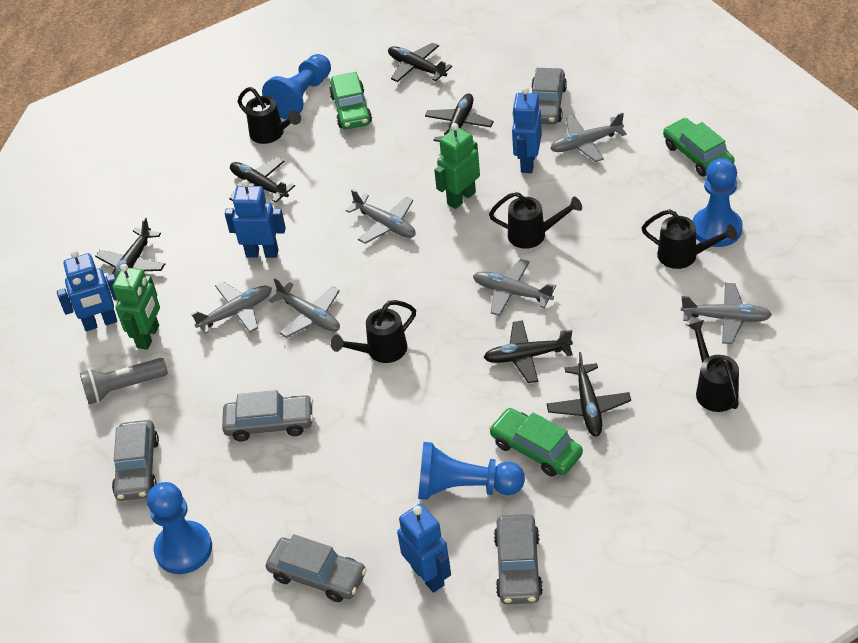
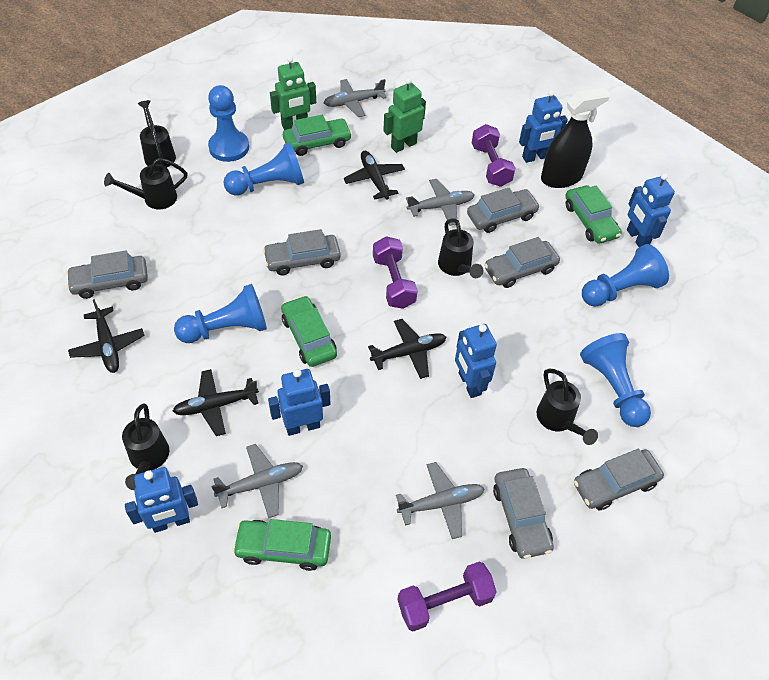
black plane: [95,217,165,277] [229,158,295,203] [388,43,452,82] [425,94,494,142] [483,320,573,383] [547,352,631,436] = 6 -> [68,299,144,373] [173,369,259,436] [344,151,405,200] [368,319,446,379] = 4
black spray bottle: none = 0 -> [541,87,610,188] = 1
blue pawn: [147,482,212,574] [262,54,331,119] [418,442,525,500] [692,158,743,247] = 4 -> [174,284,267,343] [208,85,249,162] [223,143,304,196] [580,333,651,427] [582,244,669,307] = 5
blue robot: [57,250,117,331] [225,180,286,258] [397,504,451,593] [512,87,542,173] = 4 -> [125,467,198,533] [268,369,331,436] [455,324,497,398] [519,90,568,163] [627,173,675,247] = 5
green car: [329,72,372,130] [489,408,583,477] [663,118,735,176] = 3 -> [232,519,331,571] [281,295,337,367] [283,115,352,156] [565,185,621,244] = 4
grey car: [112,420,159,501] [222,390,313,442] [266,534,367,602] [494,514,543,604] [531,68,567,124] = 5 -> [66,251,148,299] [263,229,341,275] [467,188,540,233] [484,237,560,288] [493,468,554,559] [574,449,664,510] = 6
grey flashlight: [80,358,168,404] = 1 -> none = 0
grey plane: [191,281,272,334] [268,279,340,338] [346,189,416,244] [473,259,556,316] [550,113,627,162] [681,283,772,344] = 6 -> [211,444,303,518] [324,79,387,117] [396,462,485,539] [406,179,475,226] = 4
purple dumbbell: none = 0 -> [373,236,418,309] [397,561,497,632] [472,124,515,187] = 3

